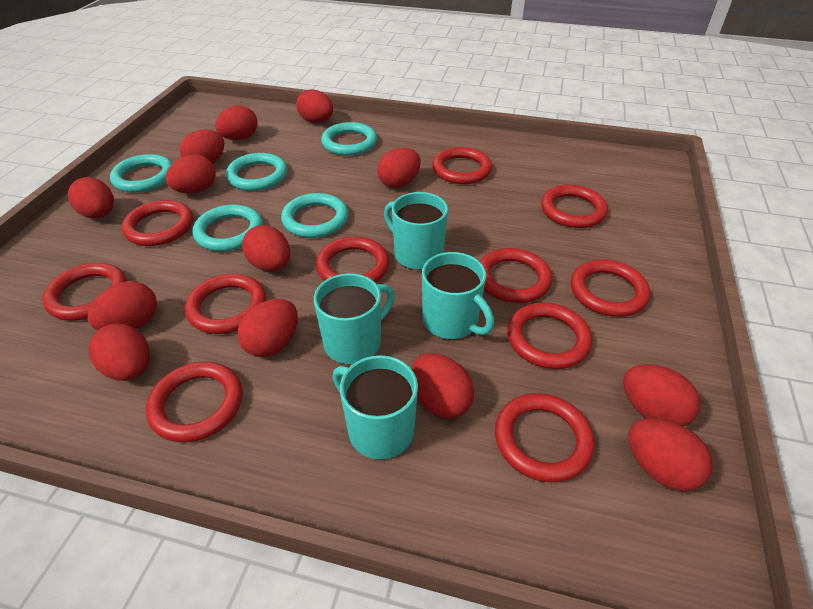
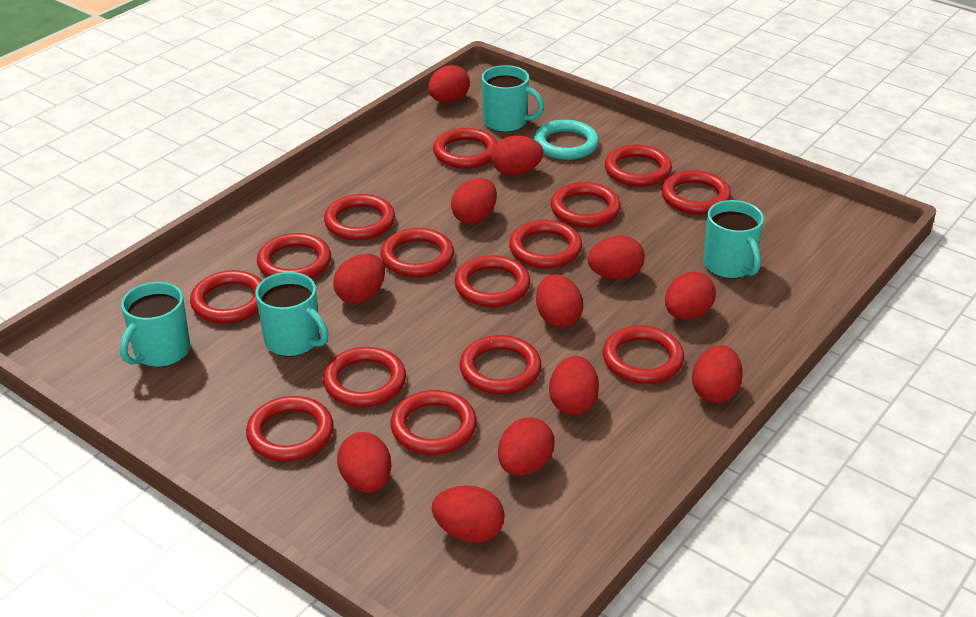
red egg: [68,177,114,218] [88,281,157,330] [88,323,150,381] [166,154,216,193] [180,129,224,164] [215,105,258,140] [237,299,298,357] [242,225,290,271] [296,89,333,123] [377,148,421,188] [412,353,474,418] [623,364,701,427] [628,418,713,491] = 13 -> [333,254,385,304] [337,432,391,493] [428,65,470,103] [432,485,505,543] [451,178,497,224] [491,136,544,176] [498,417,555,476] [536,274,583,328] [549,356,599,415] [587,235,645,280] [665,272,716,320] [692,345,743,403] = 12
red ring: [42,263,127,321] [122,200,193,246] [146,361,243,442] [185,274,266,334] [316,237,390,283] [432,147,492,184] [480,248,552,303] [495,393,595,482] [507,302,592,369] [541,185,608,228] [571,259,651,317] = 11 -> [190,270,262,324] [246,396,334,461] [257,233,331,279] [323,347,406,407] [324,194,395,240] [381,228,454,277] [390,390,477,455] [433,128,498,169] [454,255,530,307] [460,335,542,394] [509,220,582,268] [551,182,621,227] [603,325,684,384] [605,145,672,187] [661,170,731,214] = 15
turquoise ring: [110,154,173,193] [192,204,263,251] [226,153,287,191] [281,193,348,238] [321,122,377,156] = 5 -> [534,120,599,160] = 1

